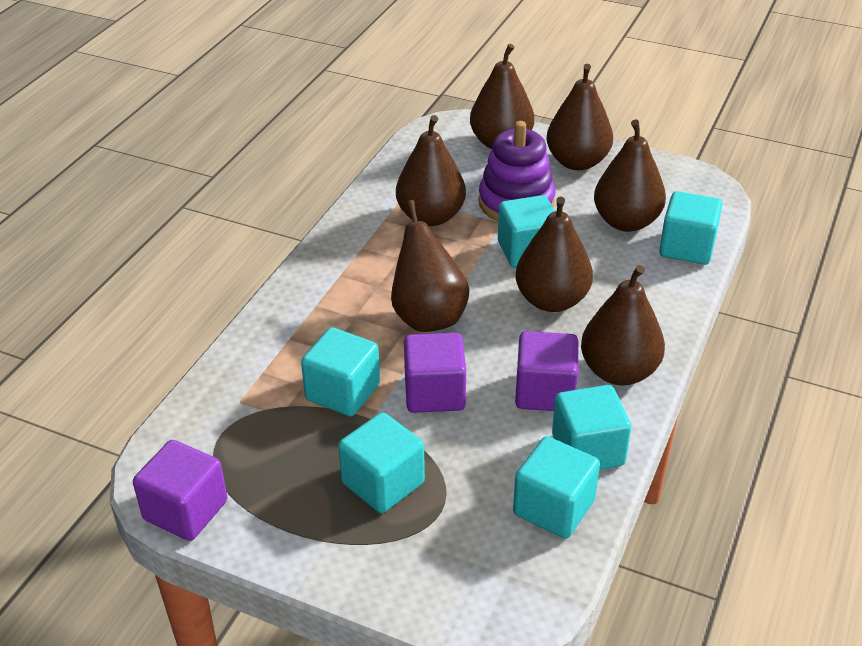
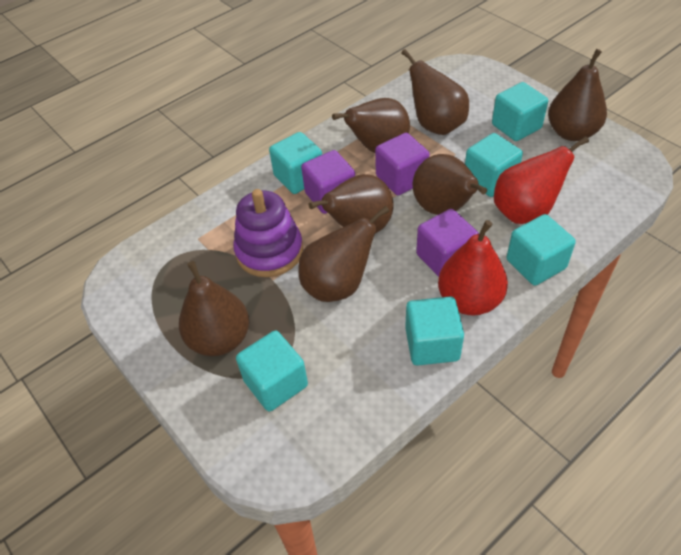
red pear: none = 0 -> [438,220,508,316] [494,136,589,224] = 2

